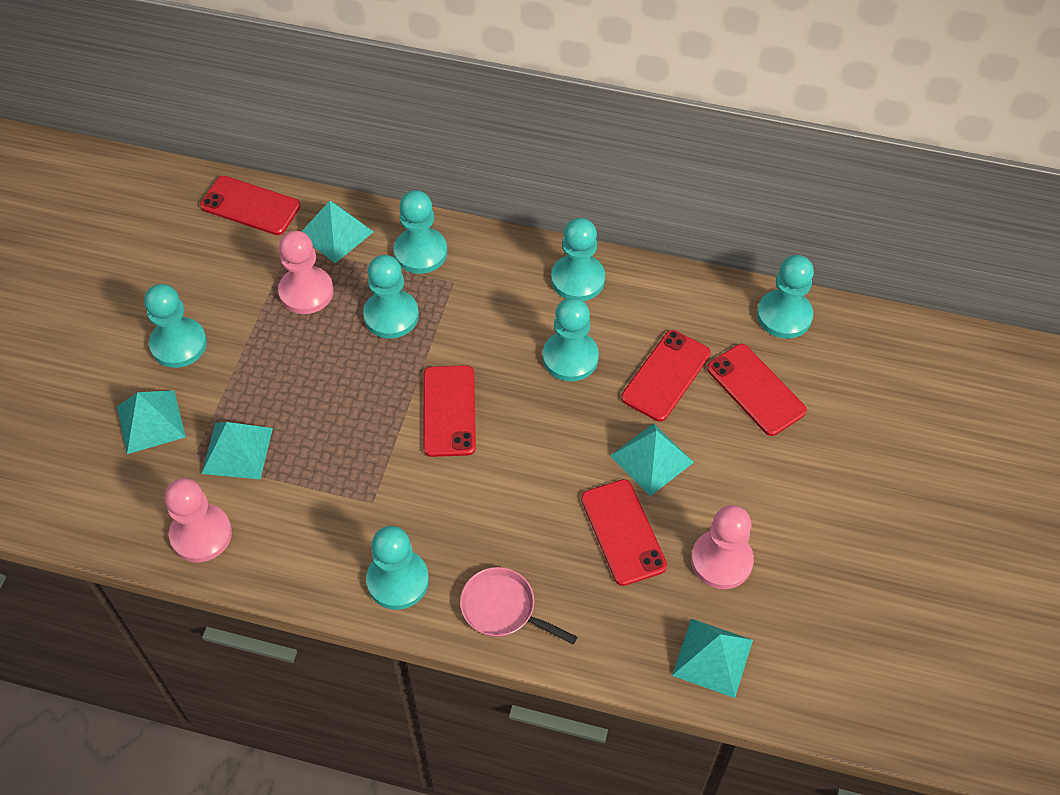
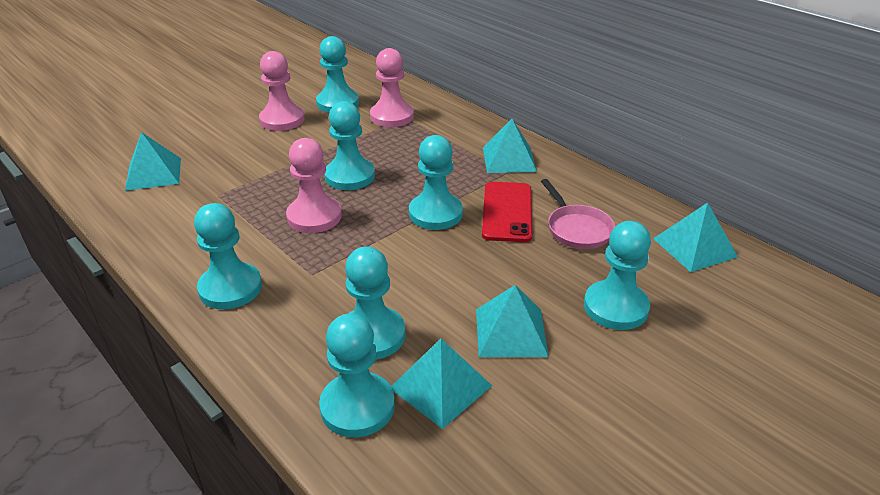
red phone: [200,176,300,235] [423,365,476,457] [581,479,667,586] [621,330,711,422] [707,344,807,436] = 5 -> [482,182,533,242] = 1

